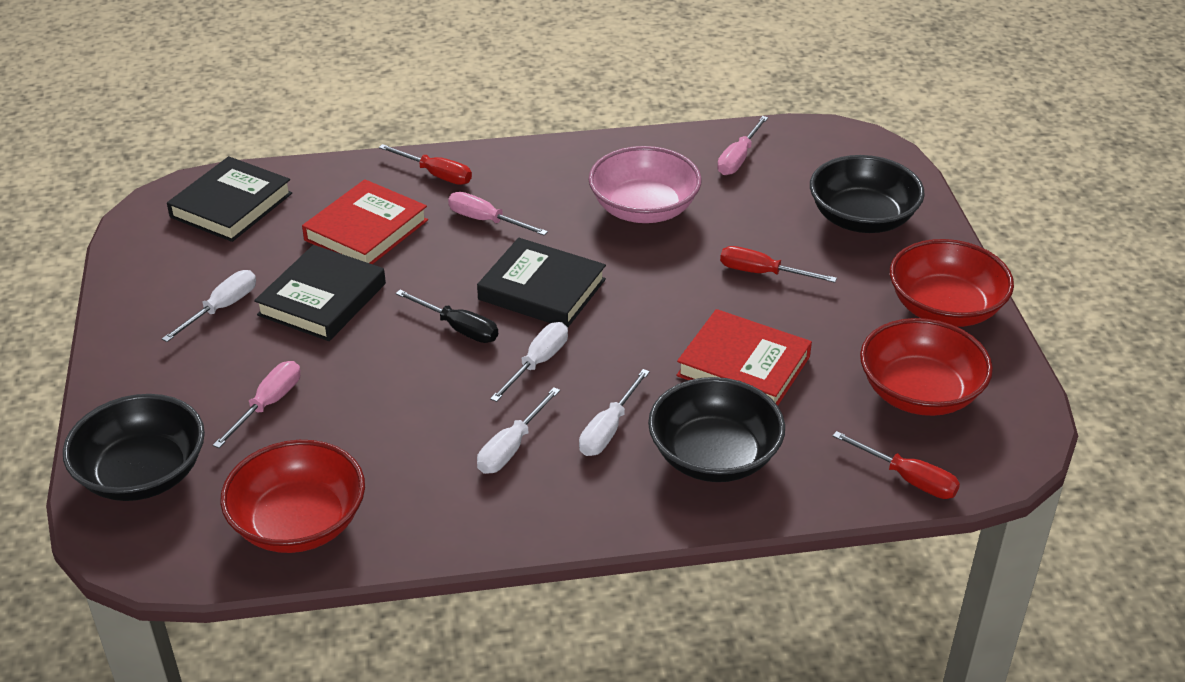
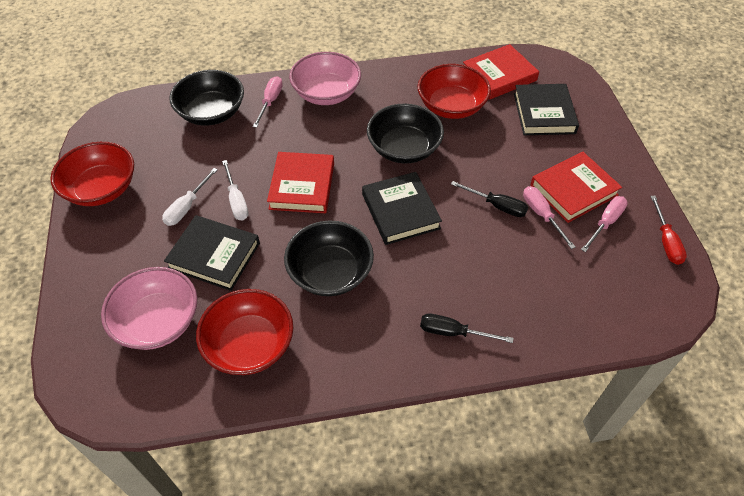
black screwdriver: [396,290,498,343] = 1 -> [420,314,514,343] [451,181,528,217] = 2
pink bowl: [589,146,702,223] = 1 -> [101,267,197,350] [289,52,361,105] = 2
red book: [302,179,428,264] [676,309,812,406] = 2 -> [267,152,334,213] [463,44,539,99] [530,152,622,223] = 3
red screwdriver: [379,144,472,185] [720,246,837,283] [833,431,960,499] = 3 -> [650,196,687,265] = 1
white screwdriver: [162,270,256,342] [477,387,560,474] [490,322,568,402] [579,369,650,456] = 4 -> [162,168,218,226] [222,160,248,221] = 2

